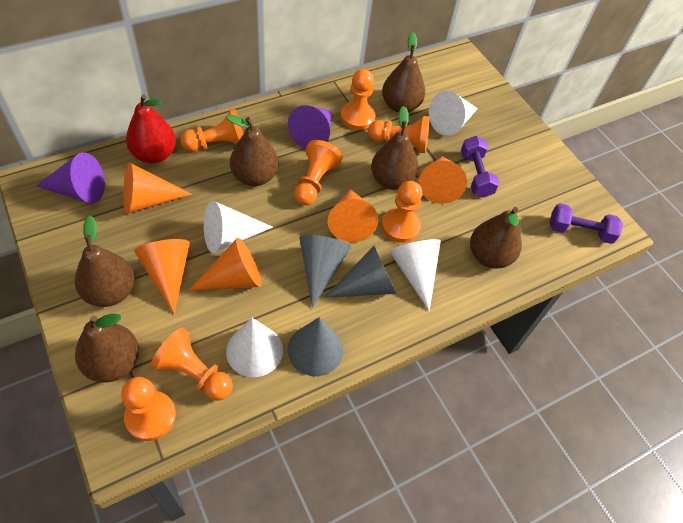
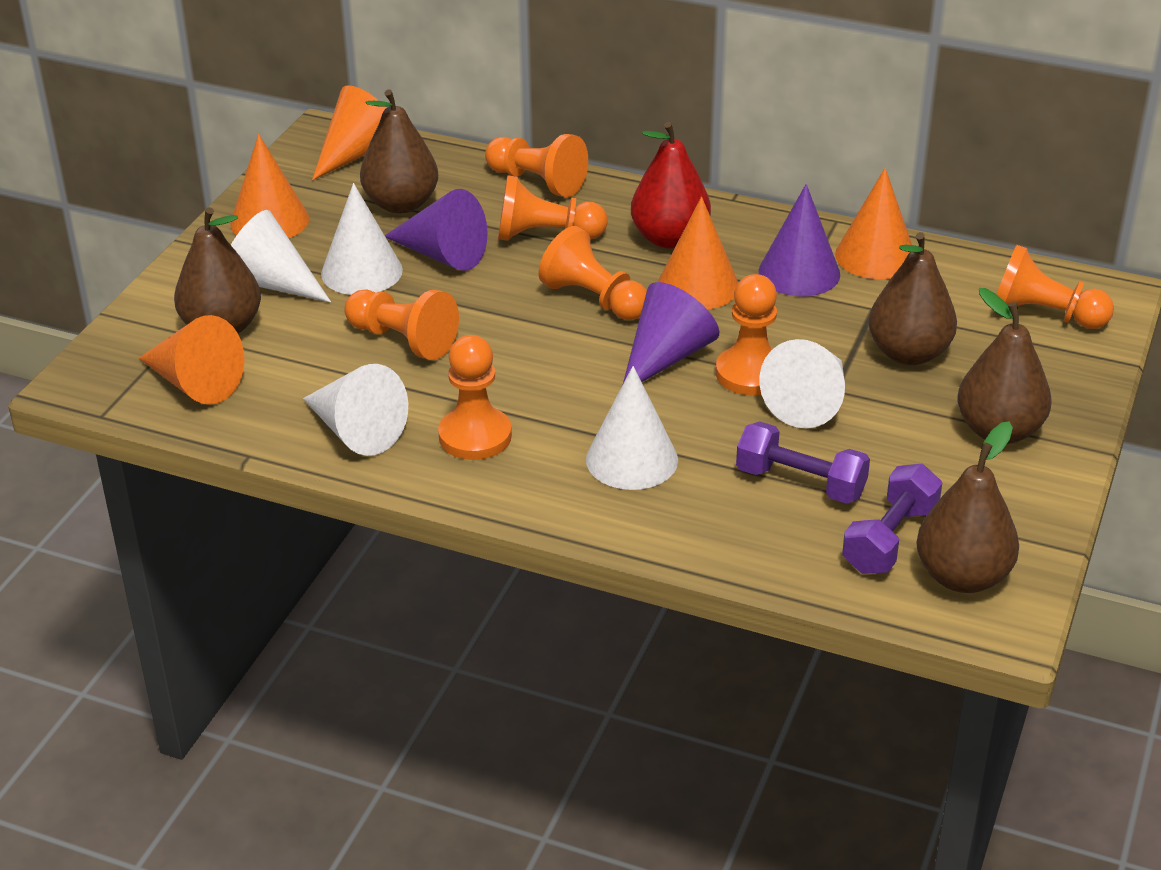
brown pear: [75,216,135,307] [75,314,139,382] [226,115,279,186] [371,106,419,190] [382,32,425,113] [470,207,522,268] = 6 -> [174,207,261,333] [360,90,438,214] [868,232,957,365] [916,422,1019,593] [957,288,1052,444] = 5
grey cone: [287,317,343,376] [299,235,351,308] [324,246,396,298] = 3 -> none = 0
purple cone: [36,152,105,203] [288,105,331,149] = 2 -> [385,189,488,271] [623,282,719,383] [758,184,840,296] = 3
white cone: [204,201,273,253] [226,318,283,377] [390,239,441,311] [429,91,478,136] = 4 -> [231,210,331,302] [303,364,408,456] [321,183,403,295] [586,366,678,490] [759,339,845,428] = 5

